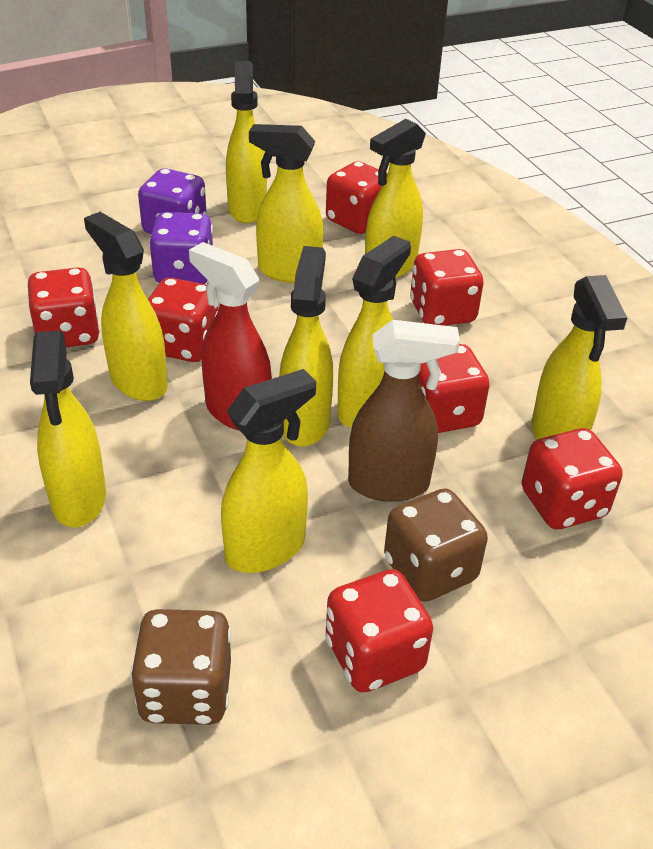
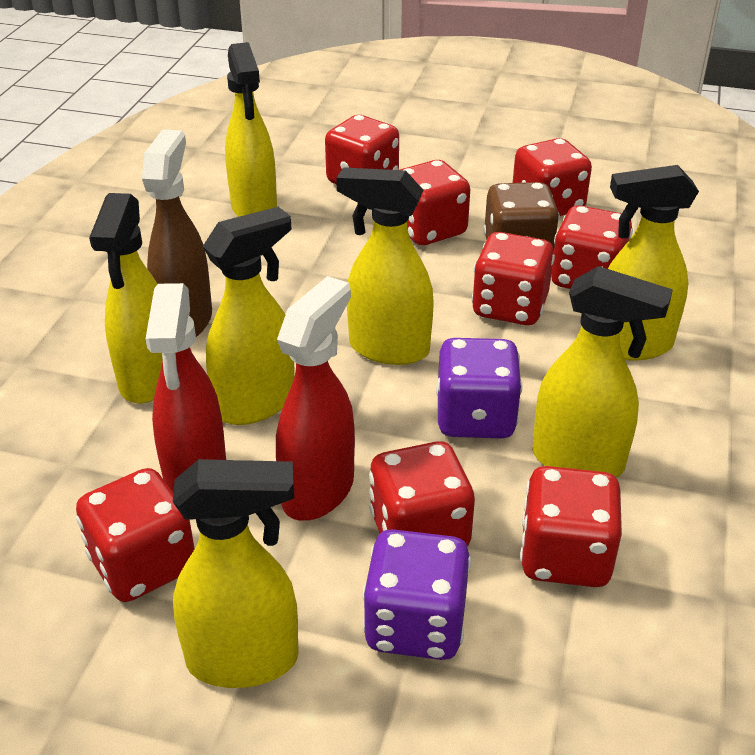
brown dice: [130,609,231,725] [384,488,488,602] = 2 -> [483,182,560,252] = 1
red dice: [28,267,100,347] [148,278,219,362] [326,161,388,234] [326,569,433,693] [410,249,484,326] [418,344,490,433] [522,428,623,529] = 7 -> [76,468,195,602] [325,115,399,185] [369,441,475,546] [400,160,470,245] [472,232,555,325] [513,138,592,216] [520,466,622,587] [551,205,633,289] = 8
red spray bottle: [189,242,272,431] = 1 -> [146,283,226,492] [276,276,355,521] = 2
yellow spray bottle: [30,331,106,527] [84,212,168,401] [221,369,316,573] [226,61,267,224] [249,124,324,283] [279,246,333,446] [337,236,411,428] [365,119,426,278] [532,275,627,440] = 9 -> [89,193,163,404] [173,459,299,688] [203,207,295,425] [225,42,277,217] [336,167,434,365] [532,266,673,477] [608,165,699,360] = 7

